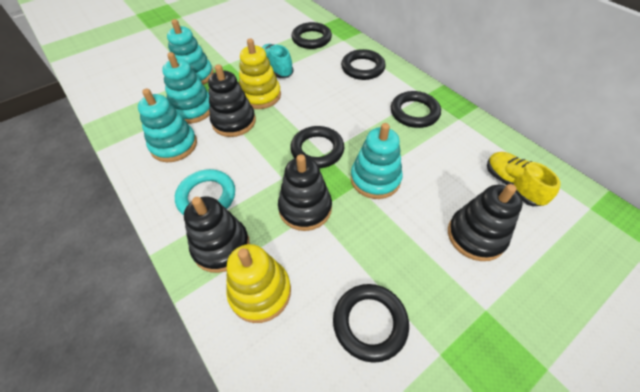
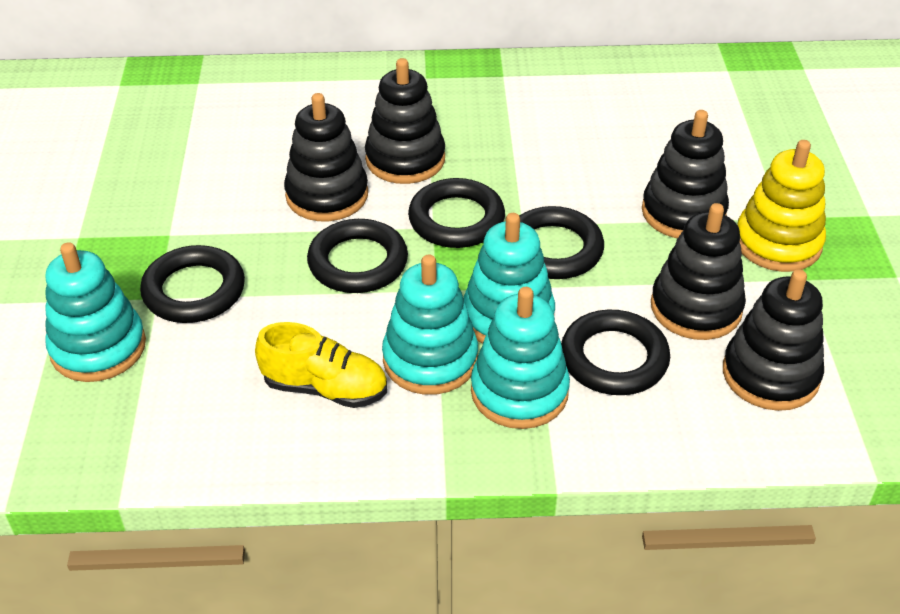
black stacking toy: [184,197,250,273] [208,64,256,137] [278,154,332,231] [448,184,522,261] = 4 -> [284,93,368,221] [365,58,445,184] [642,110,729,238] [651,203,746,340] [723,269,824,411] = 5
turquoise ring: [175,169,235,215] = 1 -> none = 0
turquoise shoe: [262,44,294,78] = 1 -> none = 0
yellow stacking toy: [226,244,291,323] [239,38,281,109] = 2 -> [737,140,826,272] = 1

